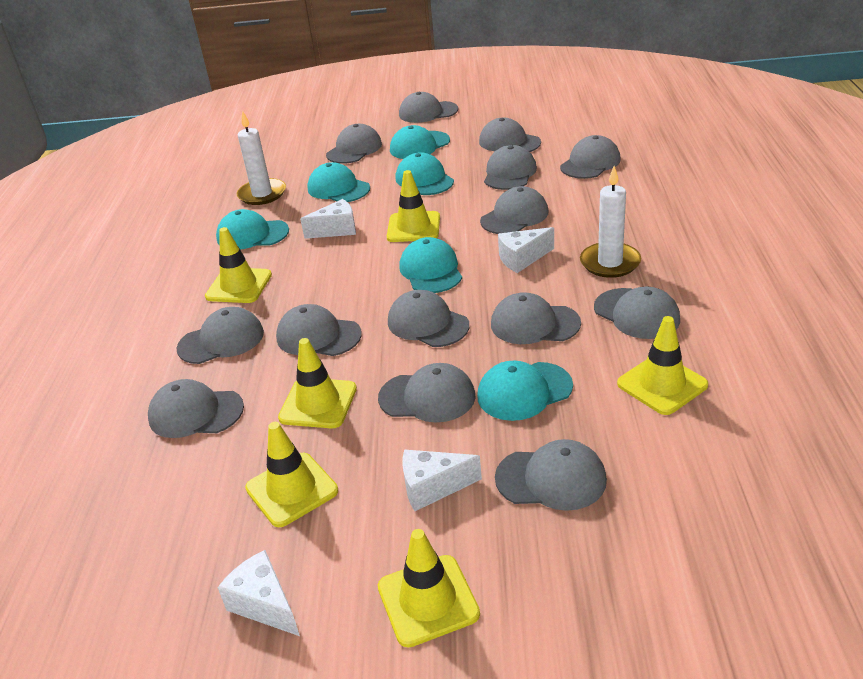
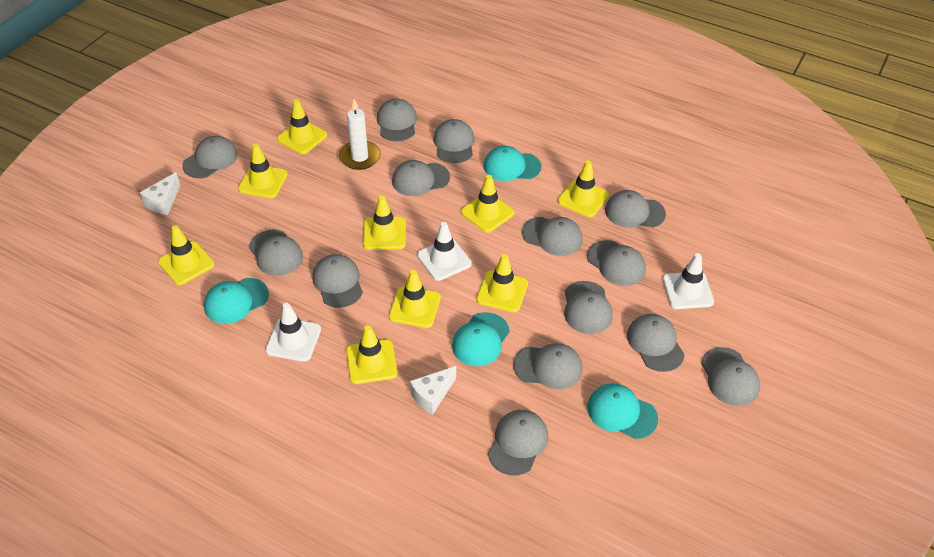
turquoise cap: [216,209,289,249] [307,162,370,202] [390,125,450,159] [396,152,454,195] [399,237,462,293] [477,361,573,421] = 6 -> [204,278,269,324] [452,312,510,366] [483,146,541,181] [587,383,658,439] = 4
white candle: [237,110,286,205] [580,166,641,278] = 2 -> [339,99,381,170] = 1
white cheese: [217,550,300,636] [300,199,356,239] [402,449,482,511] [498,227,554,273] = 4 -> [140,172,180,215] [410,366,456,415] = 2
white traffic cone: none = 0 -> [265,303,321,362] [417,222,472,281] [662,253,714,309] = 3
yellow traffic cone: [205,227,272,303] [245,422,338,527] [278,338,357,428] [378,529,480,648] [387,170,440,242] [617,316,708,415] = 6 -> [158,225,215,285] [238,144,288,199] [277,99,327,154] [346,325,397,384] [363,196,406,250] [389,270,441,328] [461,175,515,233] [476,254,528,312] [558,160,609,217] = 9

